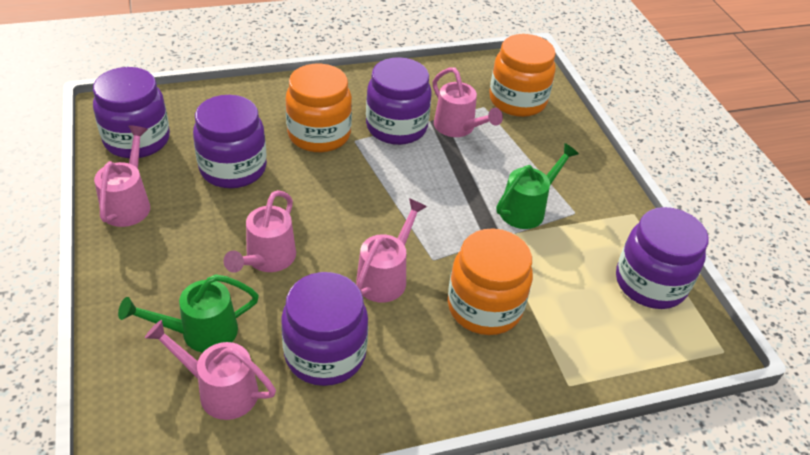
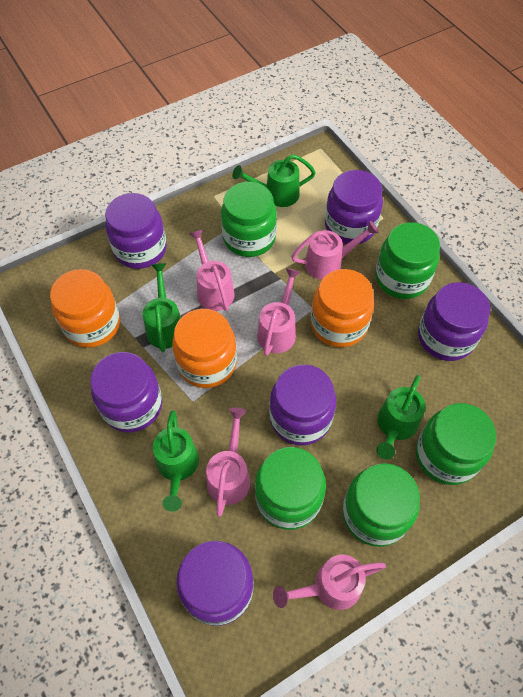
green jar: none = 0 -> [221,182,277,257] [255,447,326,530] [342,463,420,547] [375,222,440,299] [416,403,496,485] = 5
green watering can: [118,274,259,353] [496,143,579,229] = 2 -> [143,263,181,352] [153,410,199,512] [232,154,316,207] [376,375,425,459] = 4
purple jar: [93,67,170,159] [193,95,267,188] [281,272,368,386] [366,57,431,145] [616,207,709,309] = 5 -> [90,352,162,433] [105,193,167,269] [176,541,254,626] [269,364,336,446] [325,170,383,244] [418,282,490,361] = 6

